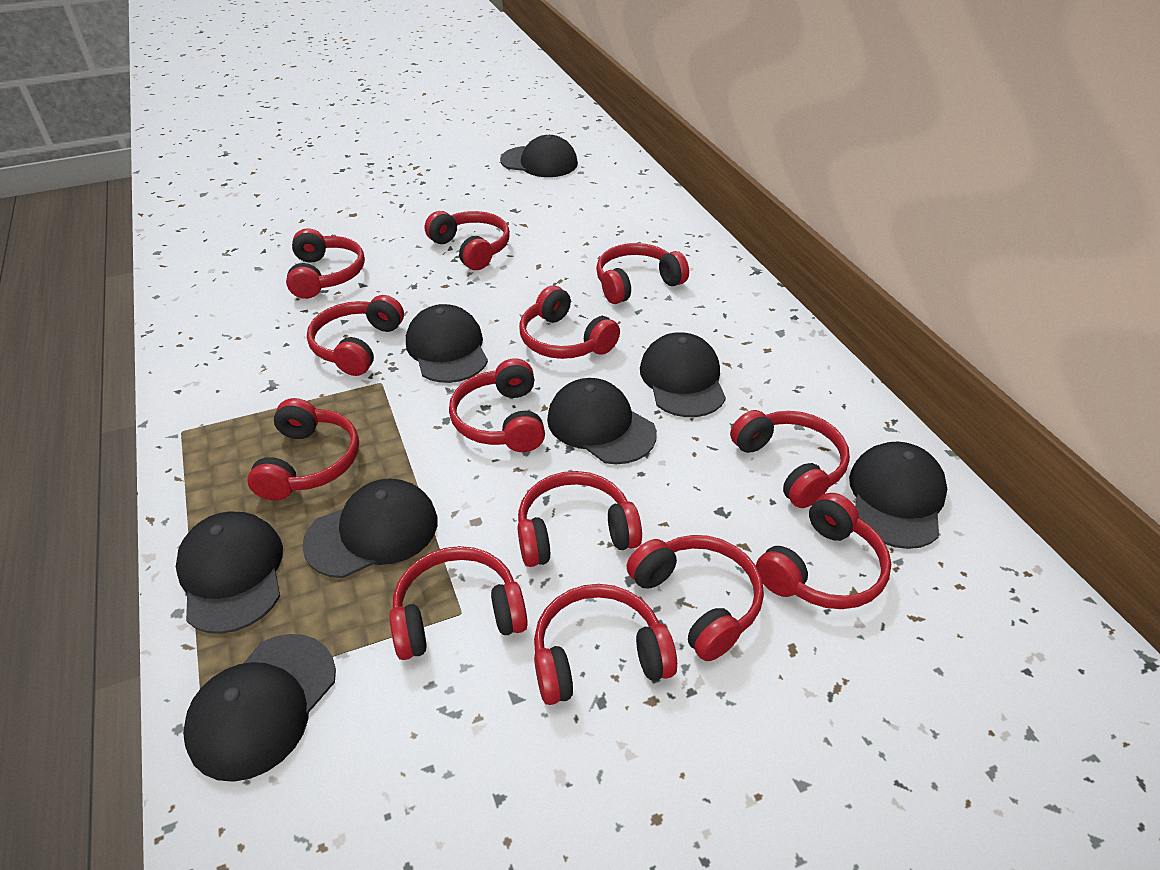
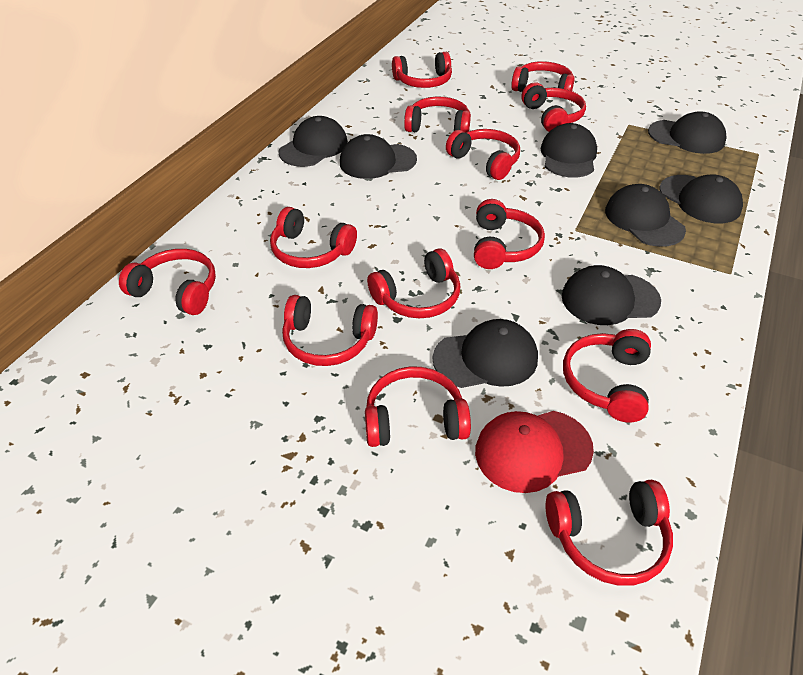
red cap: none = 0 -> [475,411,594,493] = 1

